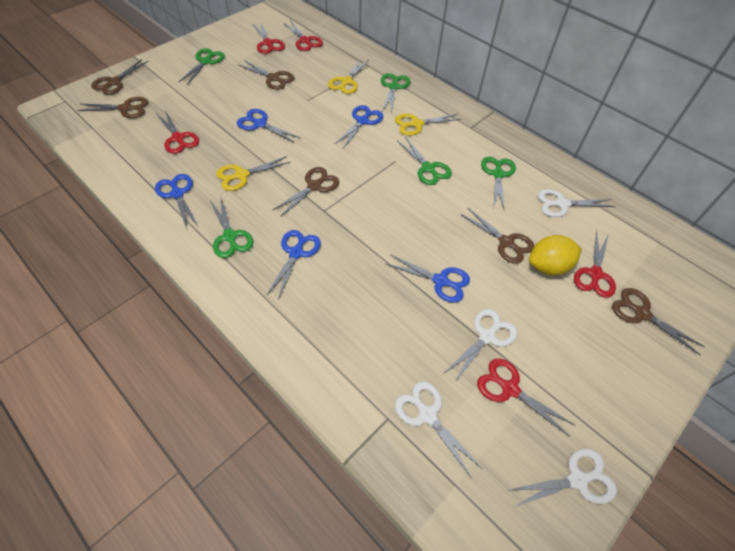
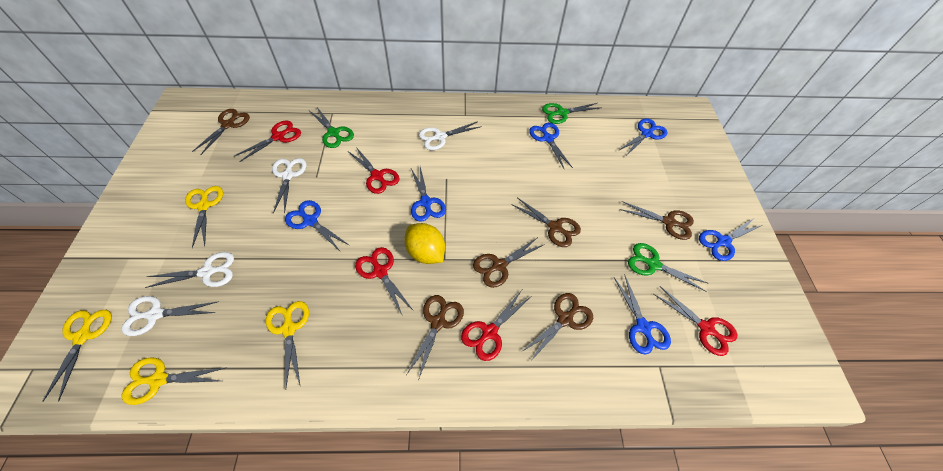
blue scissors: [155,174,198,229] [237,109,301,143] [266,230,321,300] [335,105,383,148] [386,254,470,303] = 5 -> [285,200,349,251] [411,167,446,222] [529,123,573,170] [614,274,671,355] [618,119,668,156] [699,219,763,261] = 6
green scissors: [179,48,225,85] [210,196,253,258] [381,73,410,113] [397,137,452,185] [481,157,516,209] = 5 -> [310,107,354,148] [542,103,599,124] [628,243,709,292] = 3
yellow scissors: [216,156,291,191] [328,59,368,94] [395,114,461,136] = 3 -> [42,310,112,402] [122,357,225,405] [185,186,223,248] [266,301,309,387] = 4

